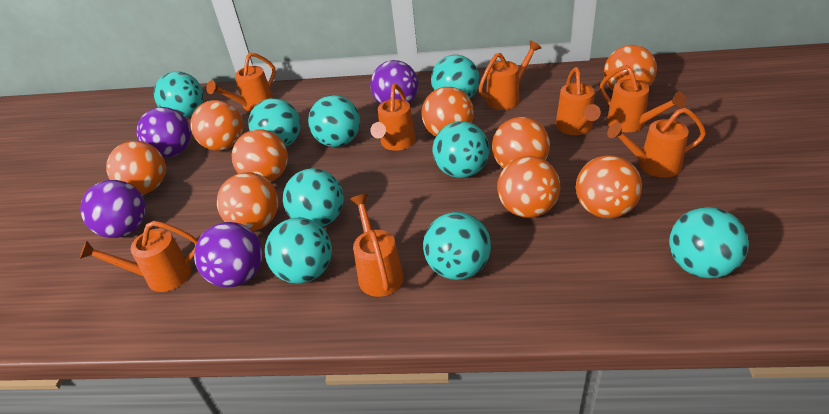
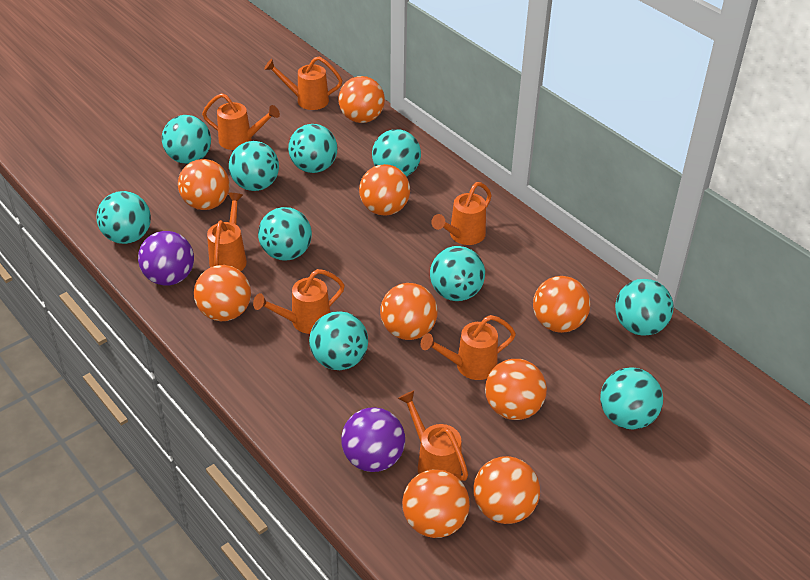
orange watering can: [80,221,198,292] [206,52,276,111] [350,194,404,297] [370,84,416,151] [478,40,541,110] [556,67,601,135] [600,65,686,132] [607,108,706,178] = 8 -> [202,93,280,150] [207,193,247,271] [253,269,345,334] [264,56,342,110] [398,390,468,481] [421,315,516,380] [431,182,492,245] = 7
purple ball: [80,180,146,238] [136,107,191,158] [194,222,263,287] [370,60,418,104] = 4 -> [138,231,194,285] [341,407,405,472] = 2
turquoise ball: [154,72,203,118] [248,98,301,147] [265,218,332,284] [283,168,344,227] [308,95,360,147] [423,212,491,280] [431,55,480,98] [433,121,489,178] [669,207,749,278] = 9 -> [96,191,151,244] [162,115,211,164] [229,141,279,191] [258,207,312,261] [288,124,337,173] [309,311,368,370] [372,129,421,177] [430,246,485,301] [600,367,663,429] [615,279,673,336] = 10

